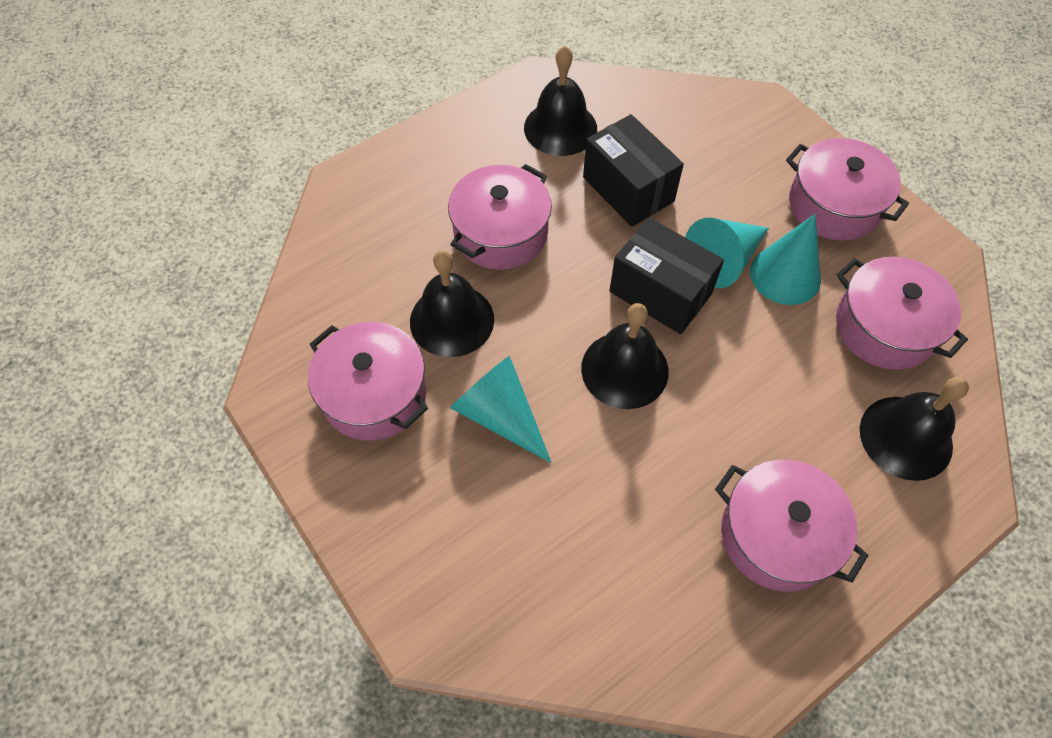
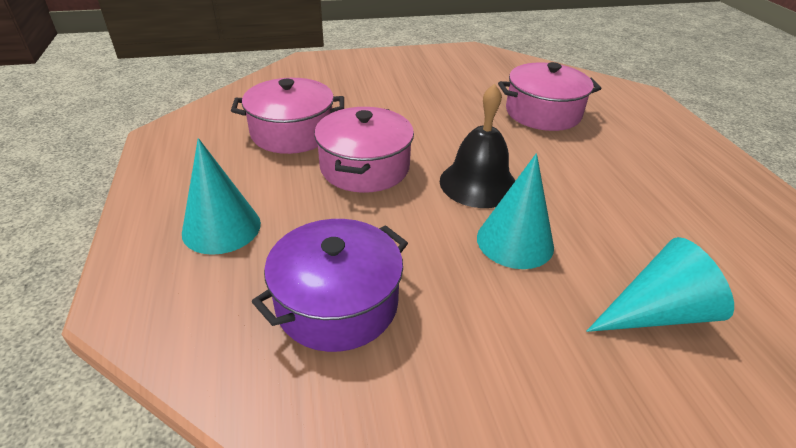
black bell: [410,250,494,357] [524,46,597,156] [581,303,669,409] [860,377,969,481] = 4 -> [440,84,516,208] = 1
black box: [583,114,684,227] [609,218,724,334] = 2 -> none = 0
pink pot: [308,322,428,441] [448,164,552,270] [715,459,868,592] [786,138,909,241] [836,257,968,370] = 5 -> [231,78,344,154] [314,107,414,193] [498,62,602,131] = 3
purple pot: none = 0 -> [252,219,408,352] = 1

